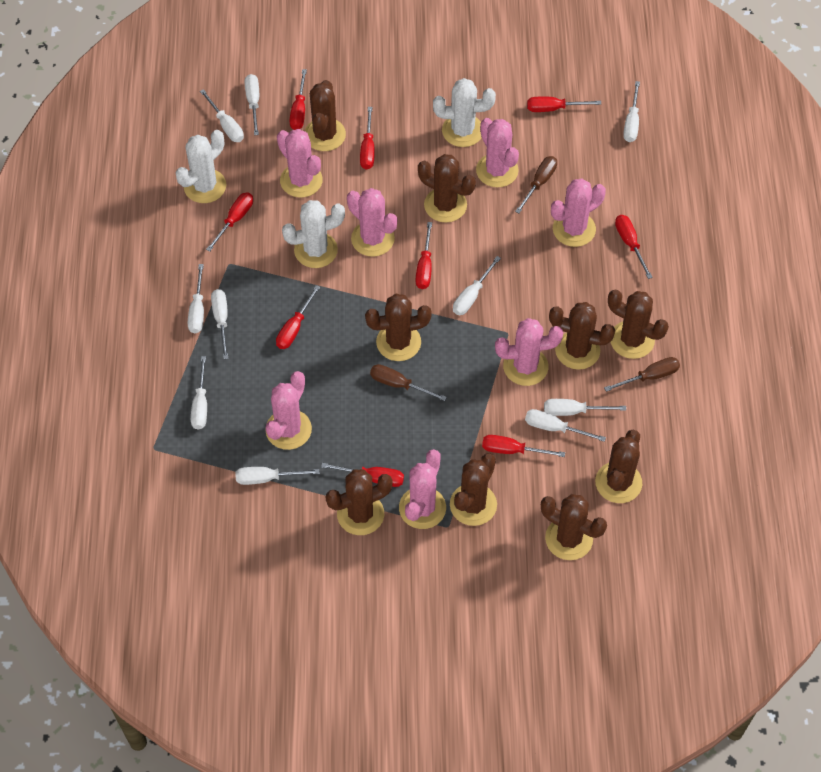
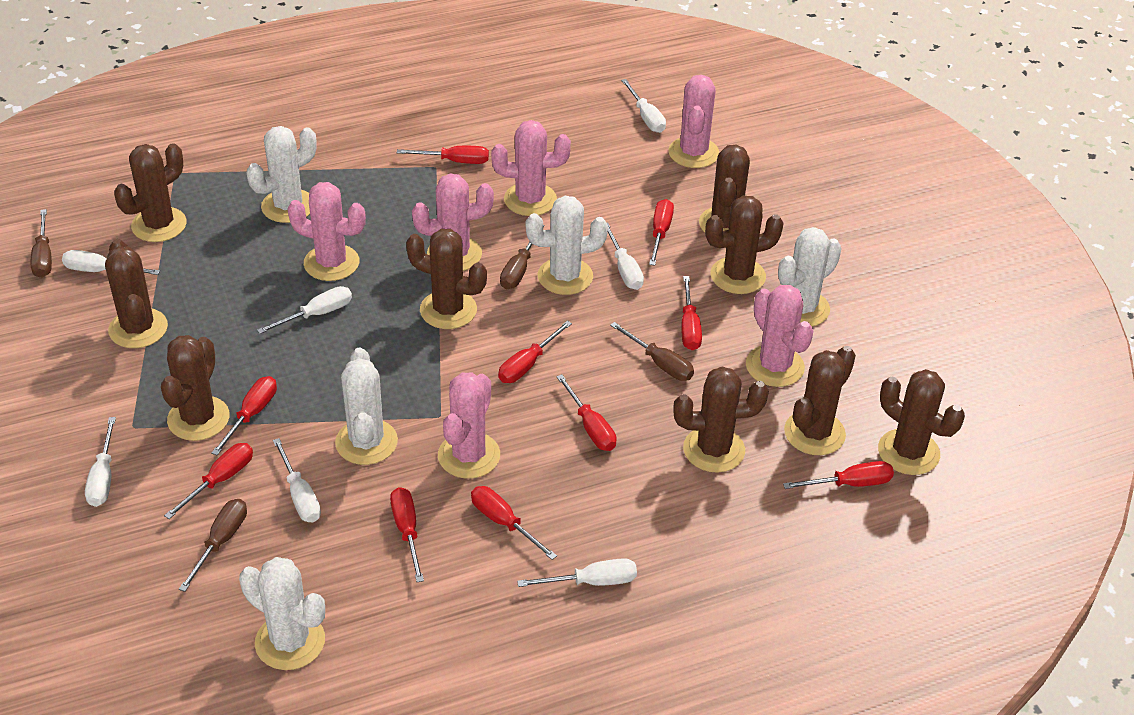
brown screwdriver: [370,364,447,401] [515,156,557,213] [604,357,680,392] = 3 -> [30,209,52,278] [179,499,247,592] [500,225,544,289] [610,322,694,381] = 4
pink cactus: [265,371,312,450] [277,129,323,198] [347,188,397,257] [399,449,446,529] [476,118,519,187] [495,318,563,386] [551,178,606,247] = 7 -> [287,182,366,281] [412,174,494,271] [438,372,500,479] [491,120,571,216] [668,75,719,168] [746,285,813,387] = 6
red screwdriver: [206,192,253,252] [276,285,320,349] [290,69,307,130] [321,463,404,487] [360,107,375,170] [416,222,432,289] [482,435,565,457] [527,97,601,112] [615,215,653,279] = 9 -> [164,443,253,519] [211,376,277,455] [390,487,424,582] [397,146,489,164] [471,486,557,560] [498,321,572,383] [556,374,617,451] [649,199,674,266] [681,276,702,350] [783,461,894,489] = 10
white cactus: [175,130,226,203] [282,200,345,268] [433,78,496,147] = 3 -> [239,557,325,670] [247,126,316,223] [335,347,398,465] [526,196,608,295] [778,227,842,327] = 5
white screwdriver: [188,264,204,333] [191,356,207,430] [200,89,244,142] [211,289,229,359] [235,467,320,485] [245,74,259,135] [453,256,501,315] [525,409,606,442] [544,399,626,416] [623,81,640,142] = 10 -> [62,250,160,275] [85,417,116,507] [257,286,352,334] [273,438,321,522] [517,558,637,587] [607,223,644,290] [621,79,666,133] = 7

